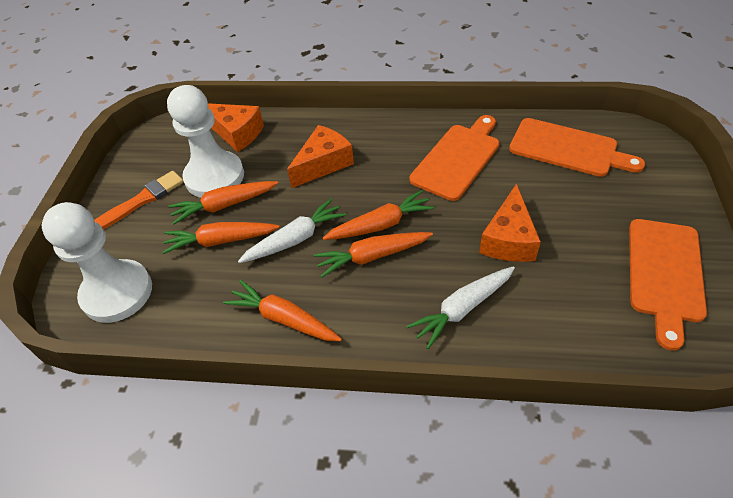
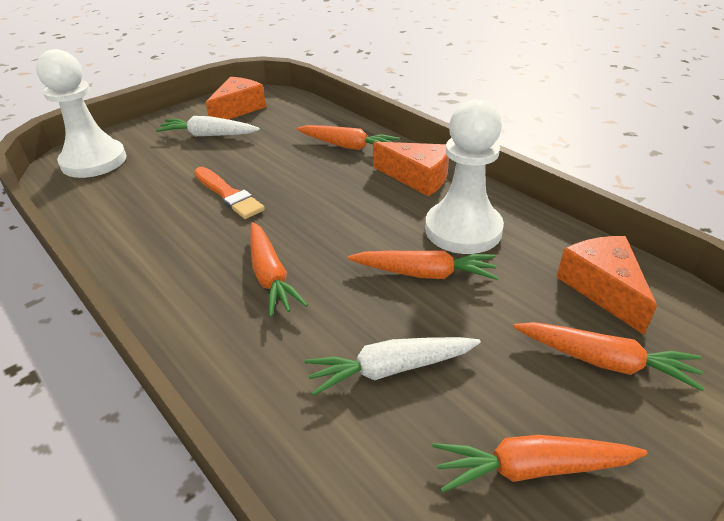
orange cutting board: [409,115,499,201] [509,118,645,177] [629,219,707,351] = 3 -> none = 0

